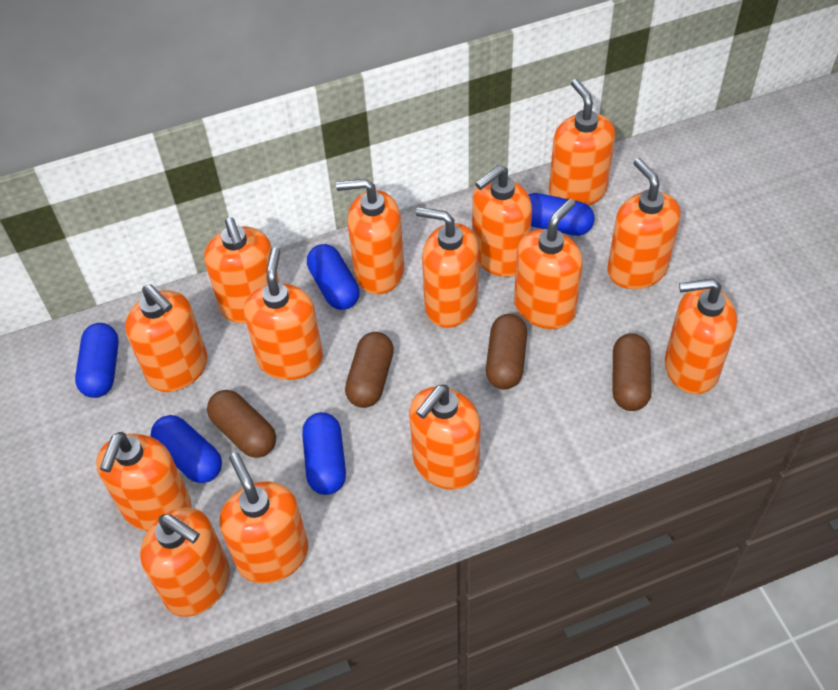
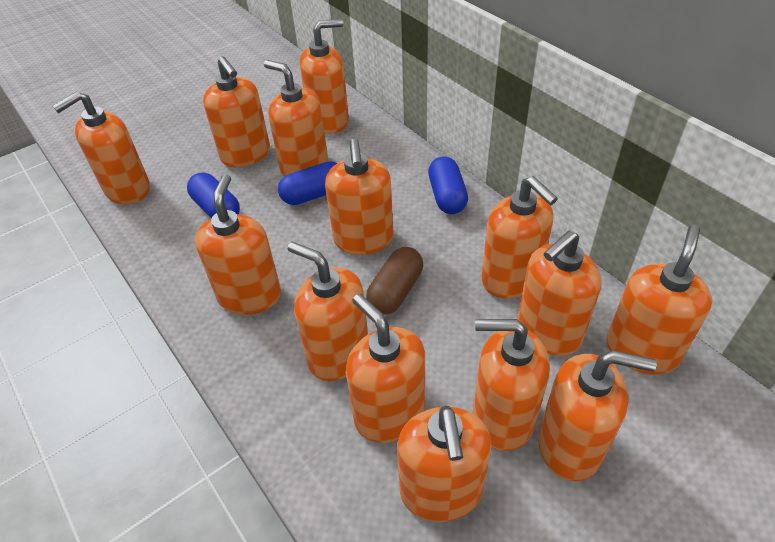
blue capsule: [75,323,119,398] [151,415,222,483] [302,412,346,495] [307,244,360,310] [528,193,595,236] = 5 -> [187,173,240,219] [278,161,337,205] [428,156,468,214] = 3
brown capsule: [207,390,276,458] [345,332,394,408] [486,314,527,389] [613,333,651,411] = 4 -> [366,247,423,314] = 1

